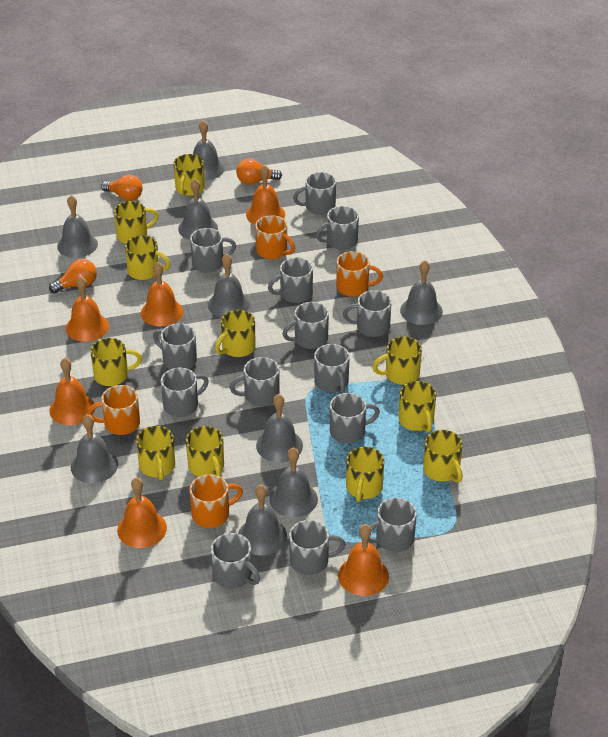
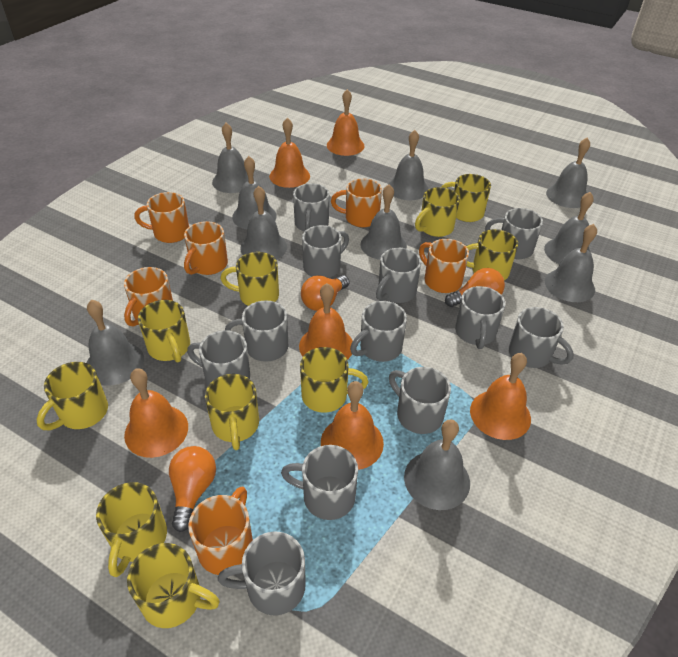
grey bell: [57,195,98,258] [71,414,118,483] [178,179,218,240] [193,120,225,180] [208,254,250,318] [238,485,287,556] [256,394,303,463] [269,447,318,518] [400,260,443,325] = 9 -> [87,300,144,385] [212,123,249,193] [232,156,277,229] [240,186,287,260] [361,184,407,260] [388,130,428,200] [404,420,470,510] [544,192,594,265] [545,224,597,302] [546,138,590,208] = 10
grey mug: [153,323,197,369] [161,368,209,417] [190,228,236,273] [211,533,260,589] [229,357,279,406] [268,257,313,303] [282,302,329,349] [289,520,346,575] [293,172,336,215] [314,344,350,394] [316,206,359,250] [330,393,380,443] [343,290,392,337] [368,498,417,552] = 14 -> [187,330,250,386] [218,532,306,615] [225,300,288,362] [281,445,358,520] [293,183,329,232] [302,225,349,278] [350,301,407,362] [376,248,421,303] [389,367,451,434] [455,286,505,349] [485,208,543,259] [509,307,574,368] = 12
orange mug: [87,385,140,435] [190,474,243,528] [255,215,295,259] [337,251,383,297] = 4 -> [124,267,173,327] [134,192,189,243] [184,221,228,275] [188,486,253,575] [331,178,382,227] [419,239,469,293] = 6
yellow mug: [90,338,142,386] [114,201,158,244] [125,235,171,280] [136,426,175,480] [173,154,205,196] [186,426,224,477] [215,310,256,357] [346,447,385,502] [372,336,422,385] [399,381,436,433] [423,430,463,482] = 11 -> [37,362,108,430] [96,482,167,577] [127,543,220,628] [138,300,190,362] [205,374,259,450] [220,252,279,306] [300,347,368,413] [415,187,460,237] [441,174,491,222] [466,229,518,280] = 10

